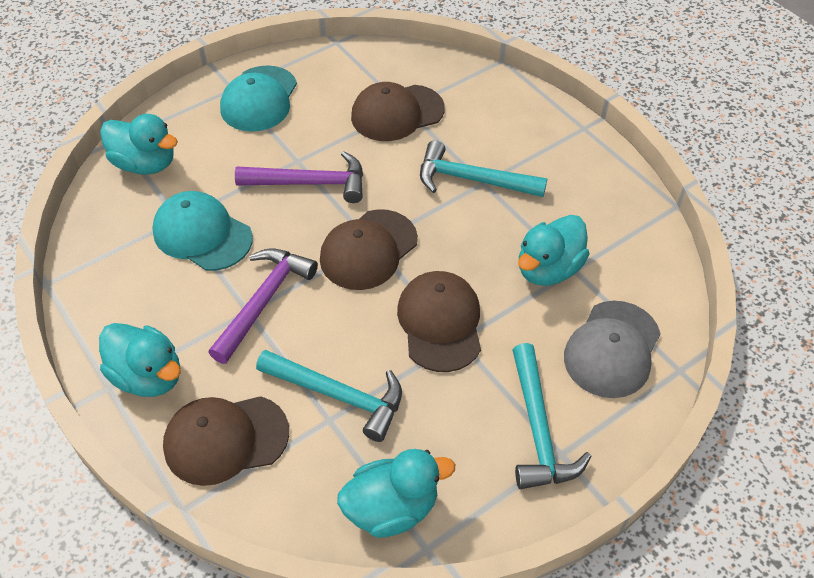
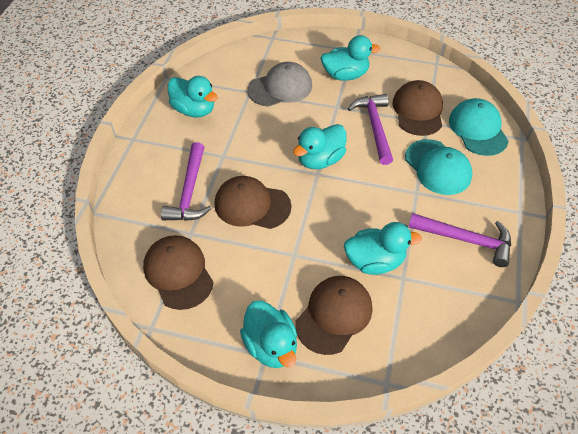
purple hammer: [208,248,318,364] [235,151,363,203] = 2 -> [161,142,212,221] [348,94,393,165] [408,213,511,267] = 3
turquoise duck: [99,323,181,397] [100,114,178,175] [337,449,455,538] [518,215,589,286] = 4 -> [168,76,218,117] [240,300,297,368] [293,124,347,169] [321,35,381,81] [344,222,422,275] = 5
turquoise hammer: [256,350,402,442] [420,140,547,197] [513,343,591,489] = 3 -> none = 0

